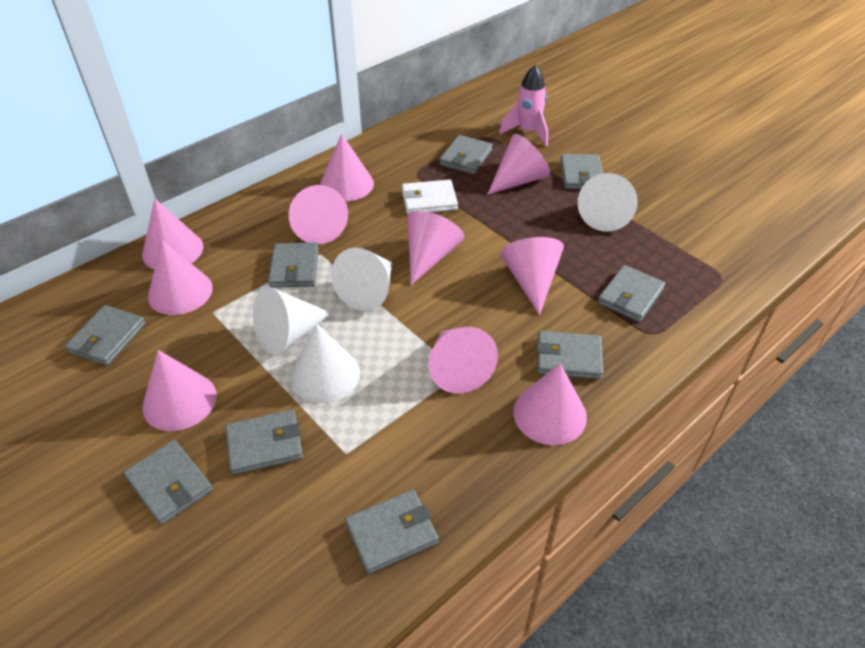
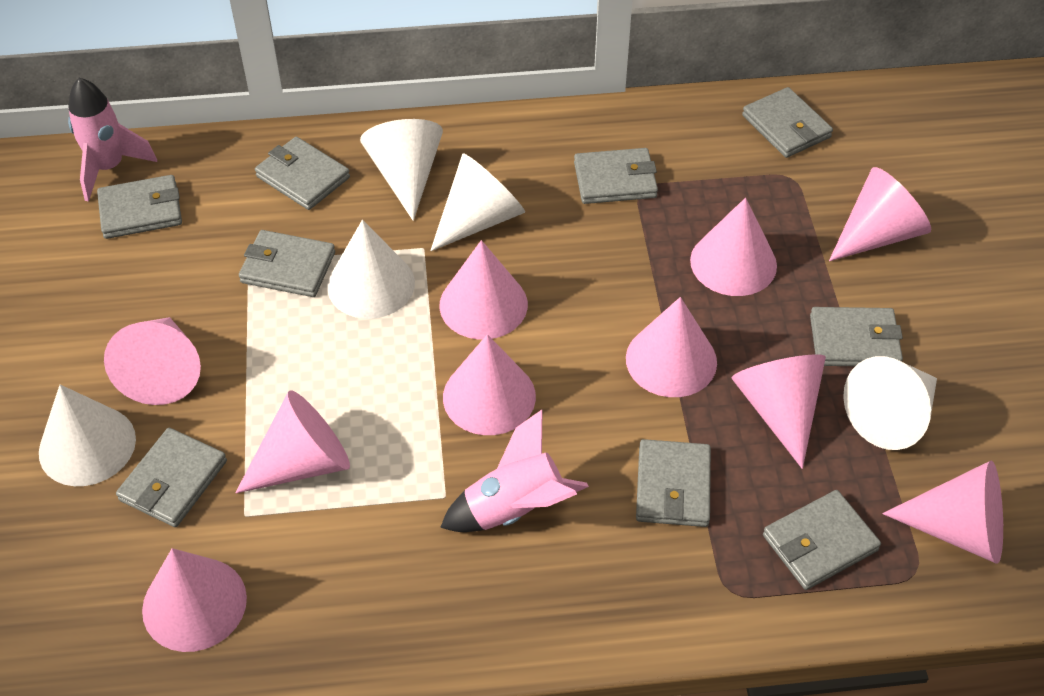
pink rocket: [499,65,548,146] = 1 -> [68,78,157,202] [440,409,589,532] = 2
white cone: [253,286,332,355] [290,323,360,403] [331,248,392,311] [578,173,638,232] = 4 -> [39,385,136,486] [327,220,415,319] [360,119,443,221] [430,153,525,251] [843,356,937,450] = 5
white wallet: [402,179,458,214] = 1 -> none = 0

